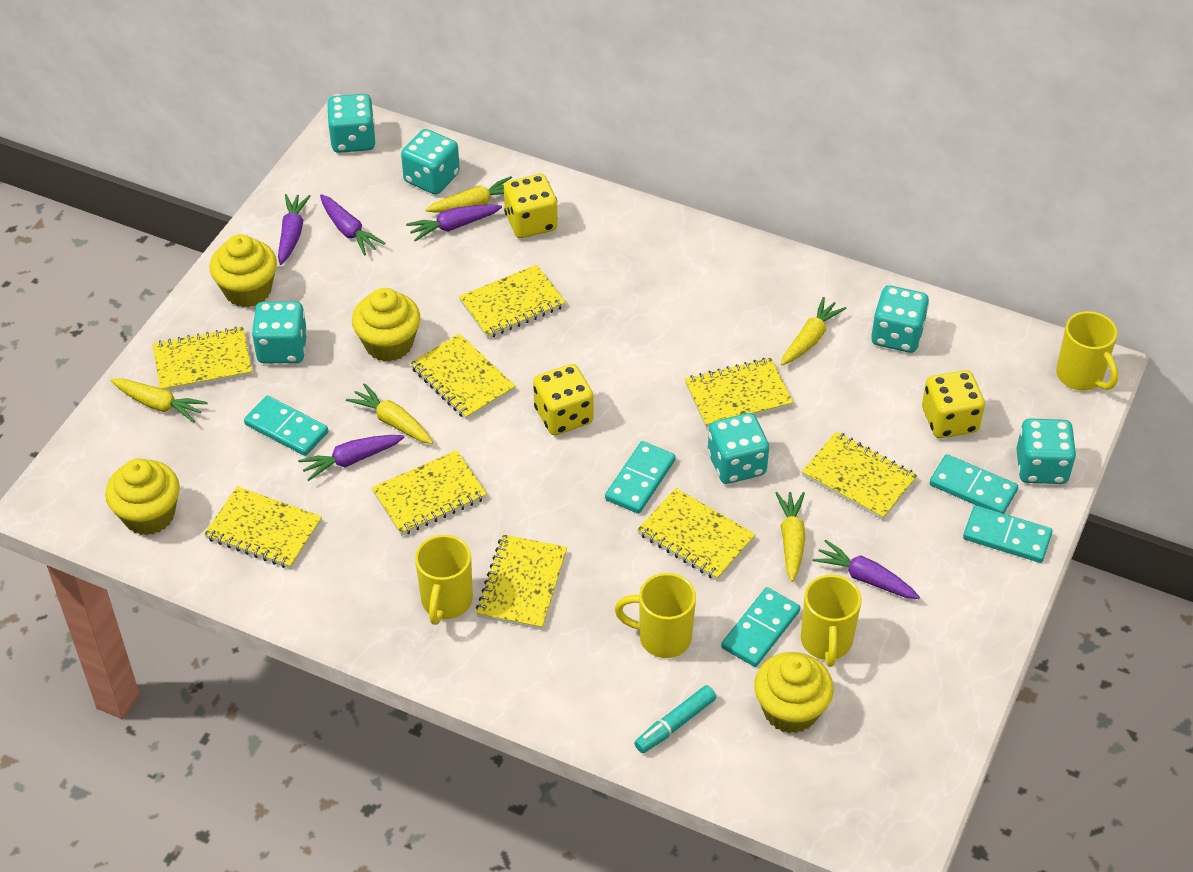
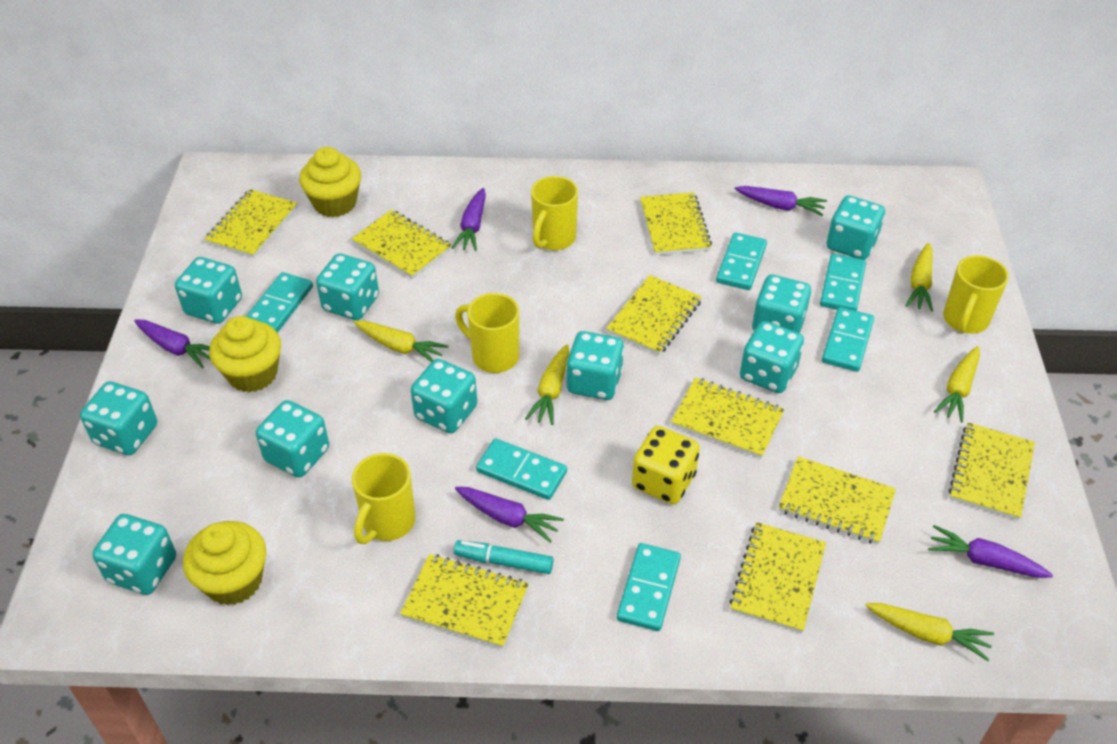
turquoise dice: [252,302,307,363] [327,94,375,153] [401,129,460,195] [708,413,769,484] [871,285,929,353] [1016,418,1076,484] = 6 -> [80,381,157,455] [92,514,176,595] [175,257,242,324] [256,400,329,478] [316,253,379,320] [411,359,477,433] [566,331,624,400] [740,321,804,393] [752,275,811,333] [827,195,885,260] = 10
turquoise domino: [244,396,328,456] [605,441,676,514] [721,587,801,667] [929,454,1018,514] [963,505,1053,563] = 5 -> [246,272,313,333] [476,438,567,500] [617,543,681,631] [716,232,767,290] [820,254,866,311] [822,307,874,372] = 6
yellow cupcake: [105,459,180,535] [210,234,277,308] [352,288,421,362] [754,652,833,733] = 4 -> [183,521,266,605] [209,316,281,393] [299,147,361,217] = 3
yellow dice: [504,174,558,238] [533,364,594,435] [922,370,985,438] = 3 -> [632,426,700,504] = 1

